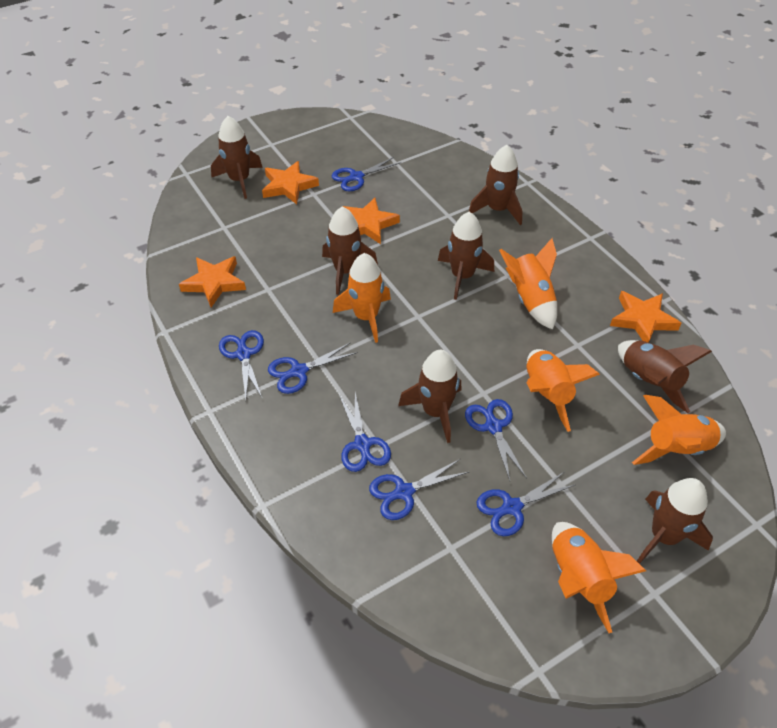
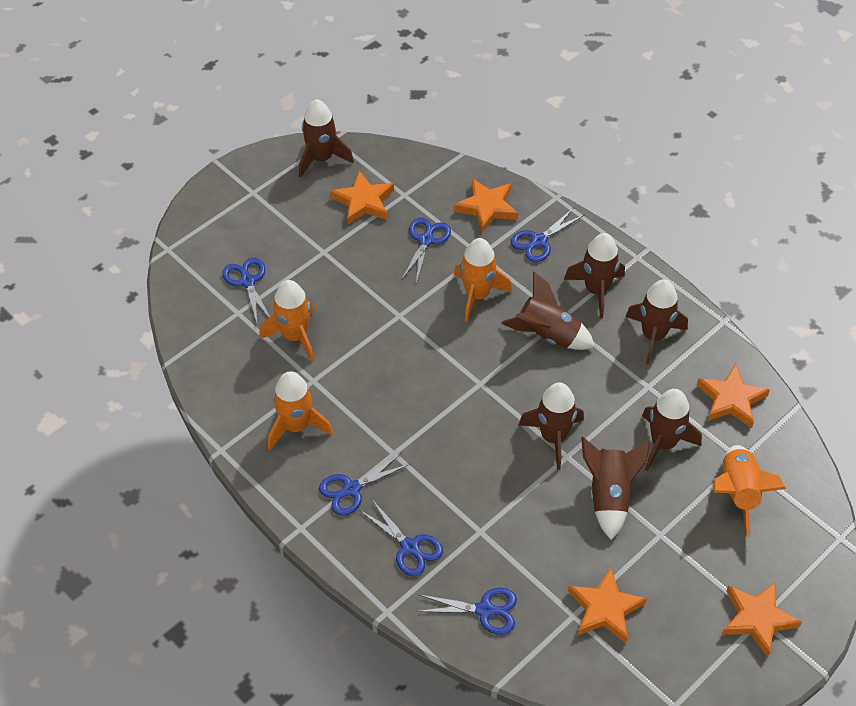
blue scissors: [219,330,264,400] [268,343,358,394] [331,157,401,191] [339,392,391,472] [369,459,469,520] [465,399,527,481] [476,472,575,537] = 7 -> [222,258,270,326] [319,453,410,516] [359,500,443,576] [402,218,451,283] [416,588,517,635] [511,208,584,262] = 6
orange rocket: [333,253,391,343] [499,238,557,330] [526,349,600,432] [552,522,646,633] [632,395,726,465] = 5 -> [259,280,314,362] [268,371,333,450] [454,238,512,322] [713,445,786,537] = 4
orange star: [179,256,246,307] [262,161,319,204] [343,198,400,244] [610,291,682,343] = 4 -> [330,171,394,224] [454,178,518,233] [568,567,647,643] [697,364,770,428] [722,581,802,658] = 5

